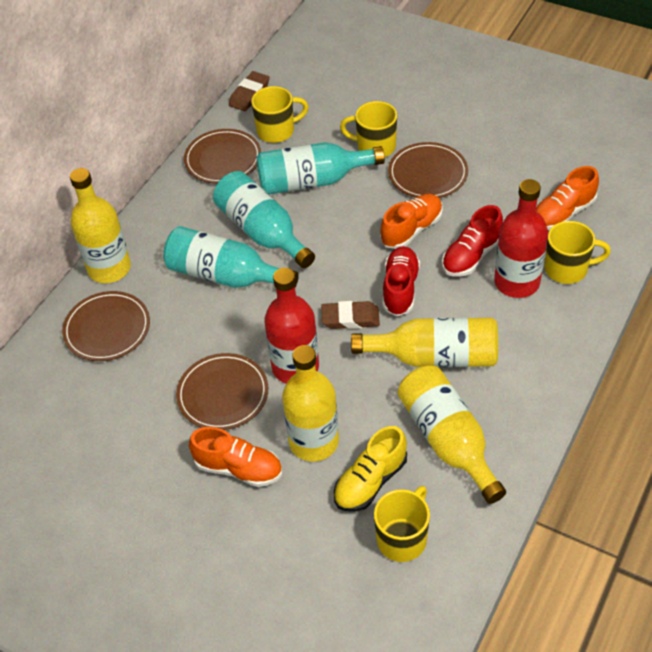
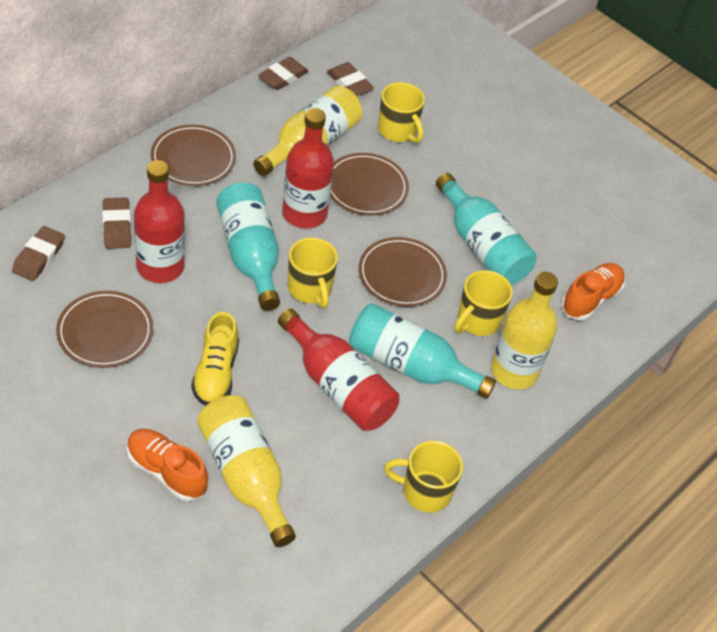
brown eraser: [229,71,269,111] [321,301,380,329] = 2 -> [12,226,65,281] [102,197,131,249] [258,57,309,90] [327,62,374,96] = 4
orange shoe: [189,427,282,487] [380,194,443,249] [536,166,599,230] = 3 -> [127,429,208,501] [561,263,625,321] = 2
red bottle: [264,268,319,384] [494,179,548,298] = 2 -> [134,160,185,283] [278,309,399,431] [282,108,334,228] = 3
red shoe: [383,246,420,316] [442,205,503,276] = 2 -> none = 0
yellow bottle: [70,168,131,283] [282,345,339,462] [351,318,498,367] [398,365,506,504] = 4 -> [197,395,296,547] [253,85,362,176] [491,272,558,389] = 3

